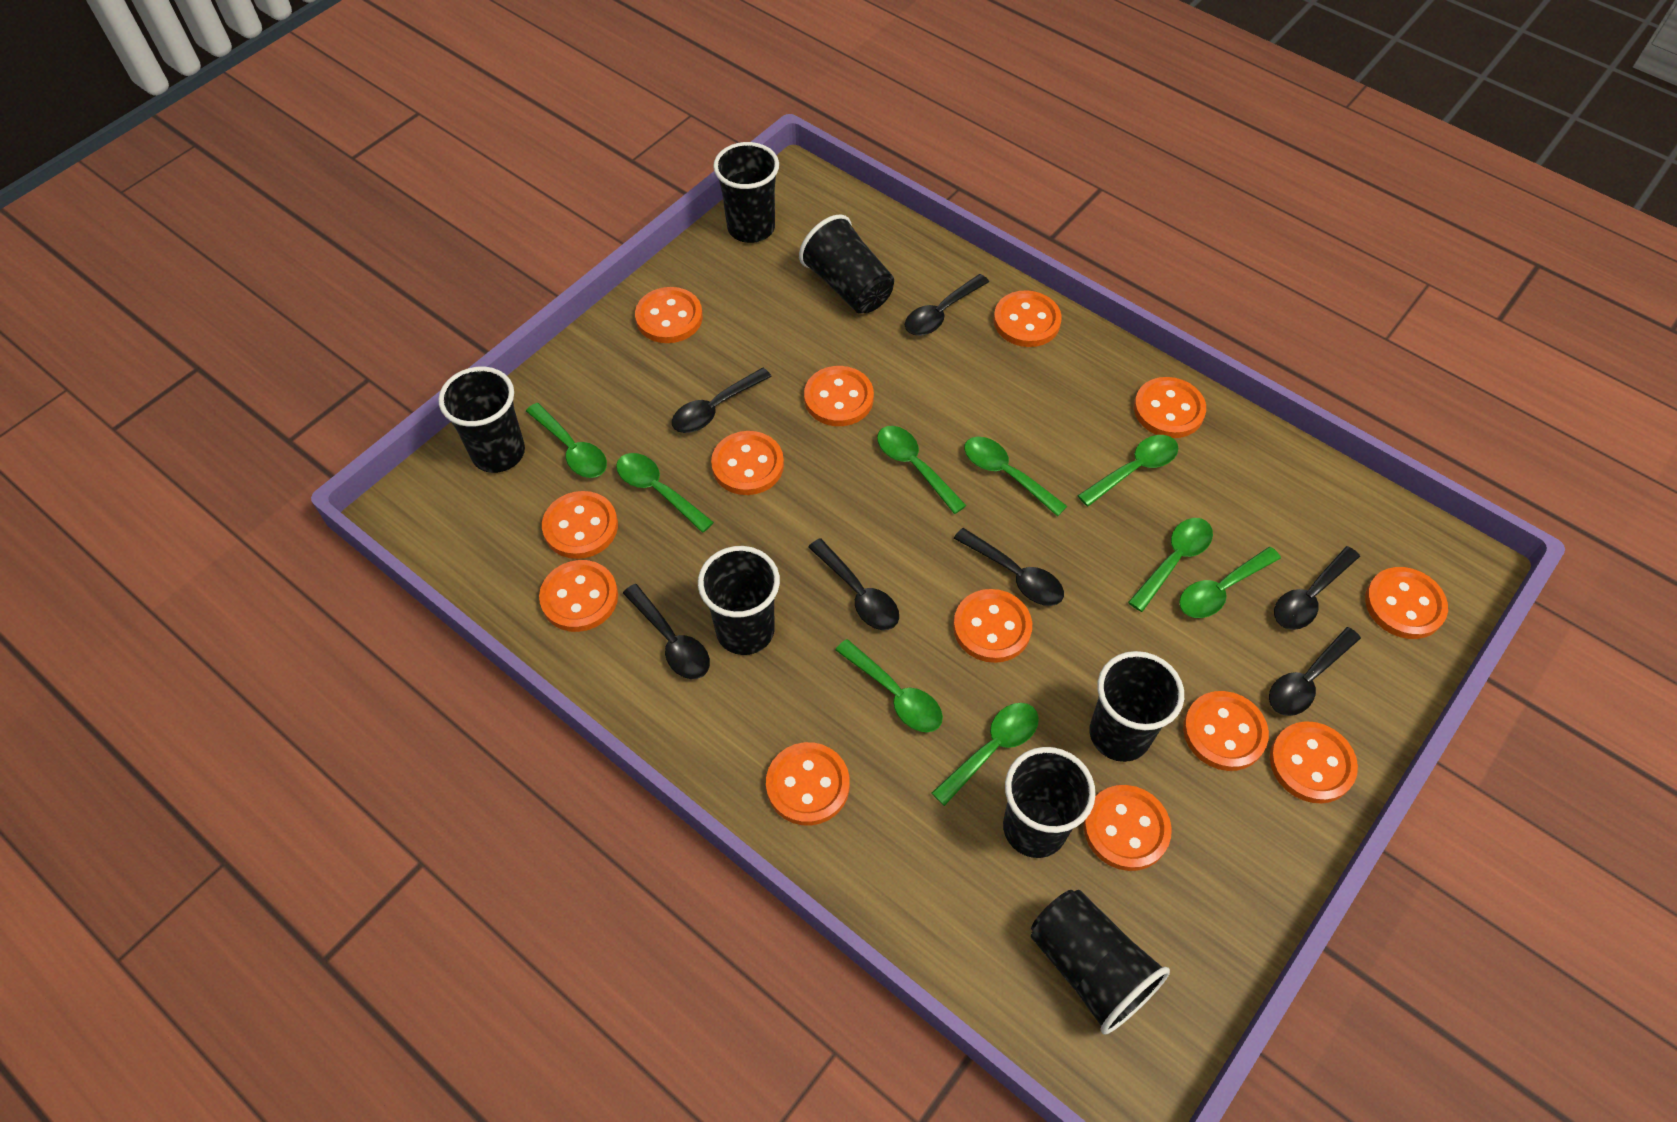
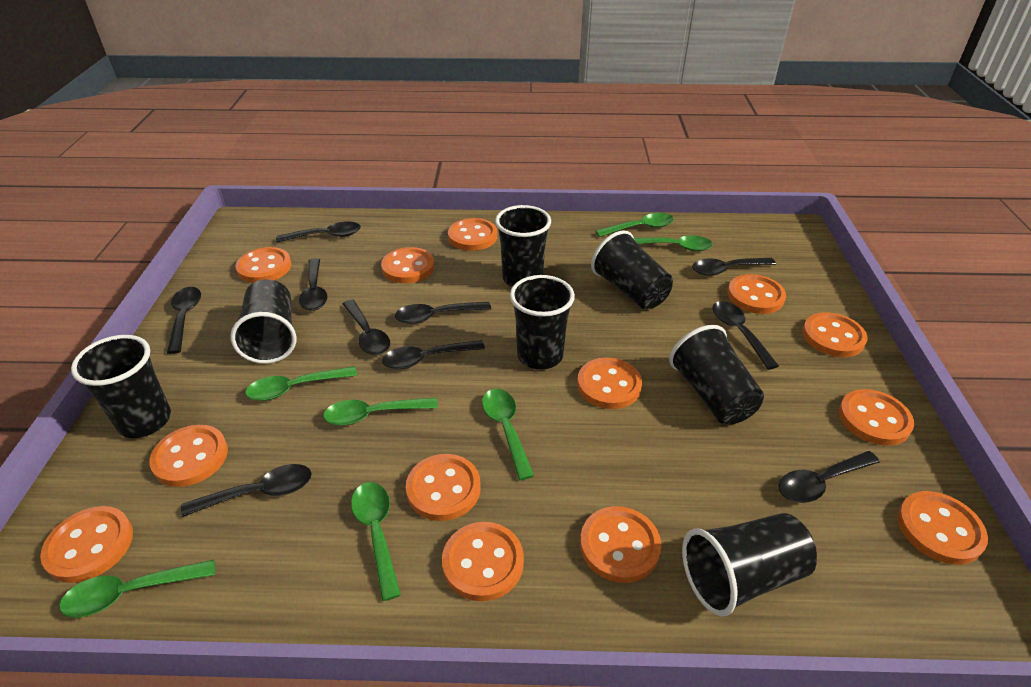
black spoon: [623,584,710,679] [672,368,772,433] [808,538,899,630] [905,274,989,336] [954,528,1064,606] [1269,627,1361,716] [1274,546,1360,630] = 7 -> [167,287,201,354] [181,464,312,517] [276,221,361,242] [299,258,328,311] [343,300,390,355] [382,340,485,369] [395,302,491,324] [692,258,776,276] [712,301,779,370] [779,451,880,503] = 10
green spoon: [526,403,607,478] [616,453,714,533] [835,639,943,732] [877,426,967,514] [932,703,1039,806] [964,437,1067,516] [1077,435,1179,506] [1128,518,1213,612] [1179,547,1281,618] = 9 -> [59,559,215,618] [245,366,357,401] [323,398,438,426] [351,482,401,601] [482,389,534,480] [596,213,674,237] [634,235,713,251] = 7

